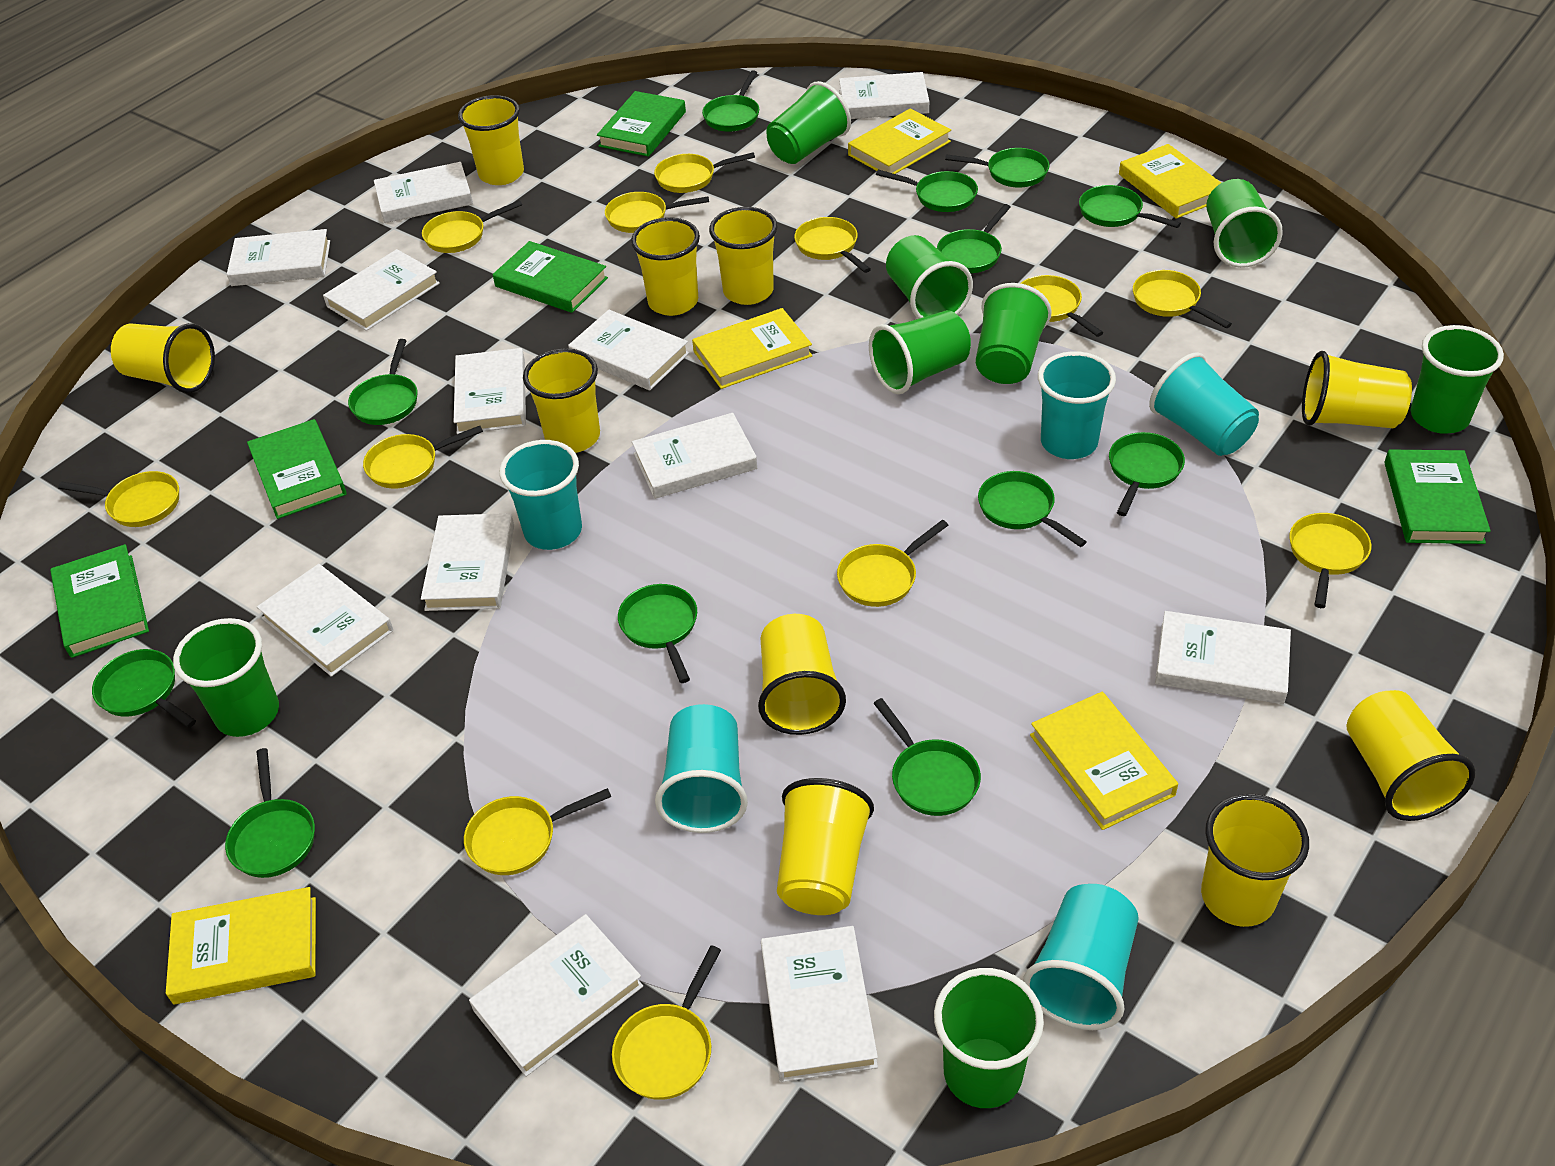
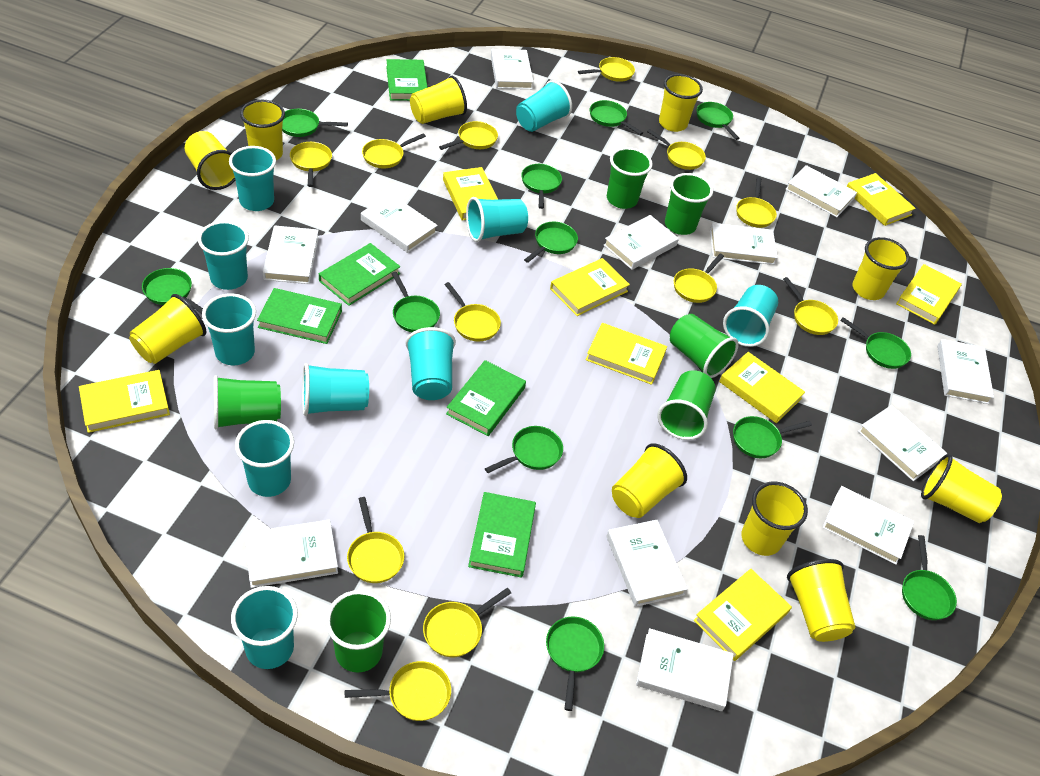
green cup: [173,618,279,737] [766,81,851,164] [869,310,971,394] [886,235,973,319] [934,968,1044,1108] [976,283,1052,384] [1206,179,1283,268] [1411,325,1504,434] = 8 -> [214,375,281,429] [325,590,391,672] [607,147,653,209] [657,370,716,440] [665,173,713,235] [670,314,739,378] = 6
turquoise cup: [499,440,582,550] [655,704,748,833] [1023,884,1139,1030] [1038,351,1116,459] [1149,352,1259,456] = 5 -> [198,221,249,290] [202,294,256,365] [229,146,276,211] [231,586,298,669] [235,420,294,497] [302,363,369,416] [405,327,456,400] [466,197,528,242] [516,80,572,132] [723,285,778,347] = 10
yellow book: [166,887,316,1004] [692,308,812,389] [848,108,951,174] [1030,692,1178,830] [1119,144,1221,219] = 5 -> [79,370,170,433] [443,167,498,220] [550,258,630,316] [586,323,667,385] [694,569,792,661] [719,352,805,423] [847,173,916,226] [896,264,962,325] = 8

